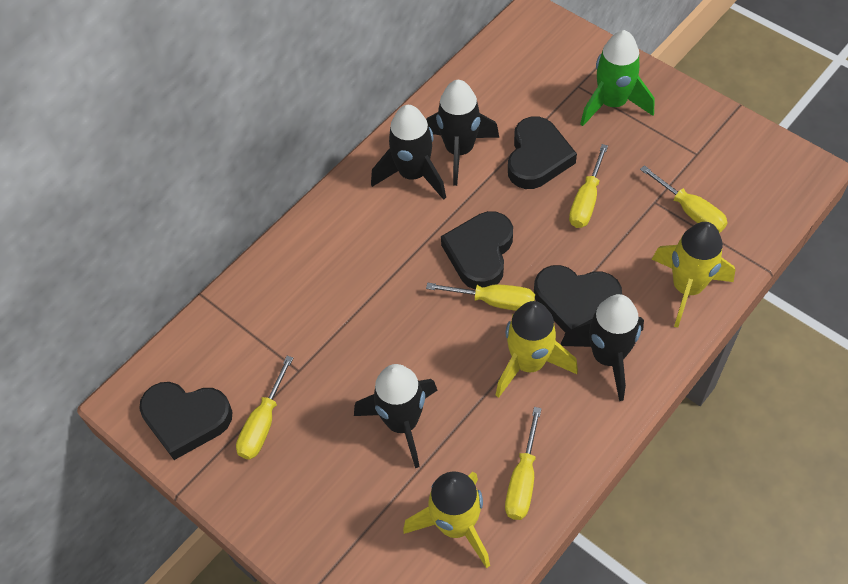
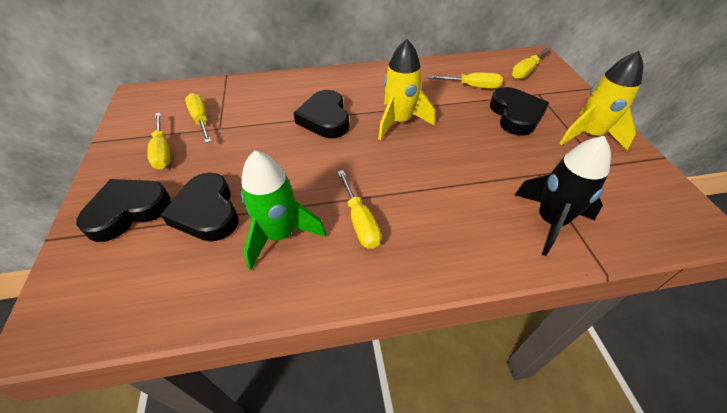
black rocket: [354,364,437,468] [371,105,446,200] [426,80,499,186] [560,294,644,401] = 4 -> [515,136,611,256] = 1
yellow rocket: [403,471,490,568] [496,301,578,398] [652,222,735,328] = 3 -> [378,39,435,140] [559,51,643,151] = 2

